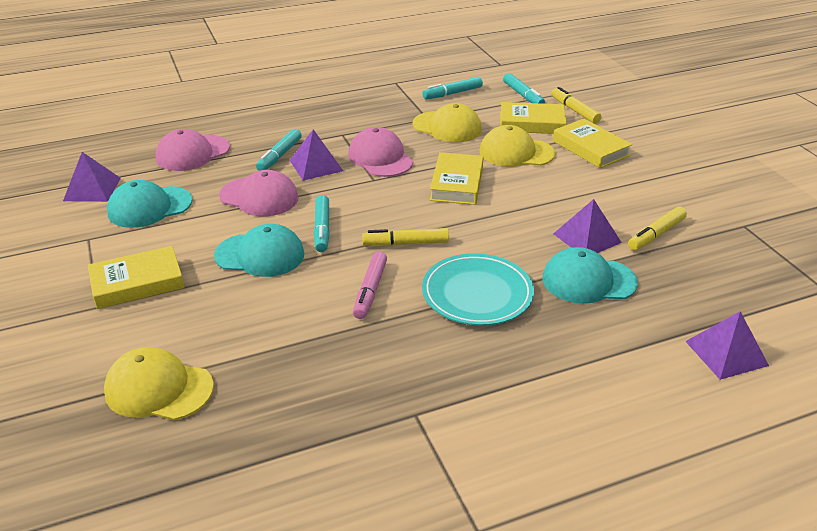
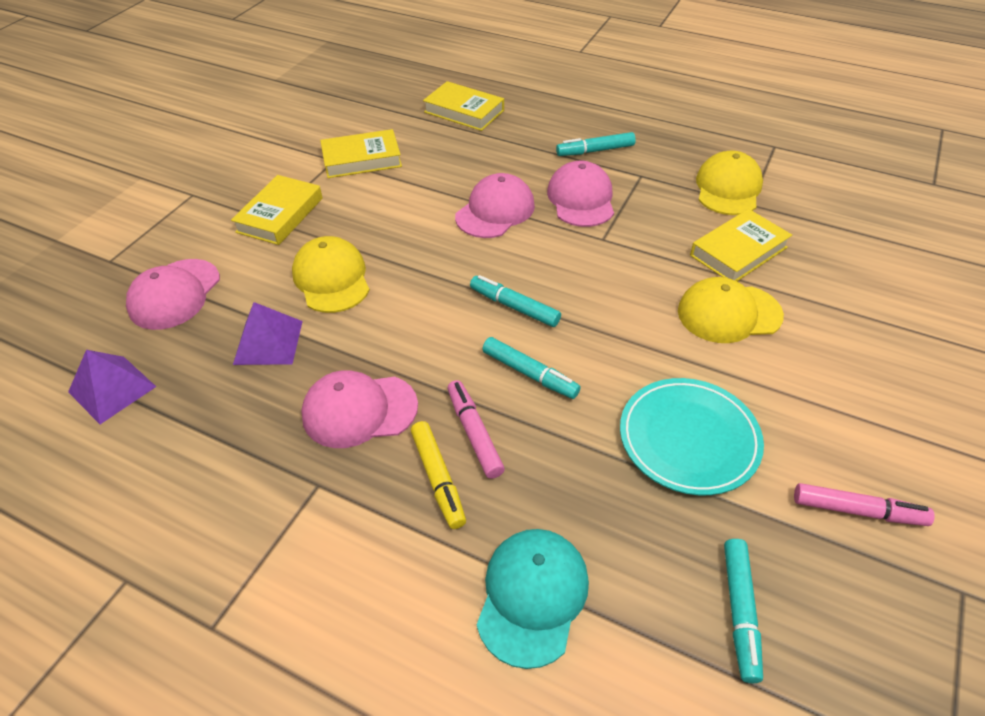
pink cap: [155,129,230,171] [219,170,299,216] [348,127,413,177] = 3 -> [126,259,220,330] [301,370,418,448] [455,173,535,238] [547,160,614,227] = 4
pink marker: [353,252,387,319] = 1 -> [447,380,505,479] [794,483,935,526] = 2
purple pyramid: [63,152,121,202] [289,129,343,180] [553,199,622,253] [685,311,769,380] = 4 -> [68,350,156,424] [233,302,303,365] = 2
turquoise cap: [107,180,193,228] [214,224,304,277] [543,247,638,304] = 3 -> [477,529,589,669] = 1
yellow marker: [362,228,449,246] [552,87,602,124] [628,206,687,250] = 3 -> [411,421,466,529] = 1

